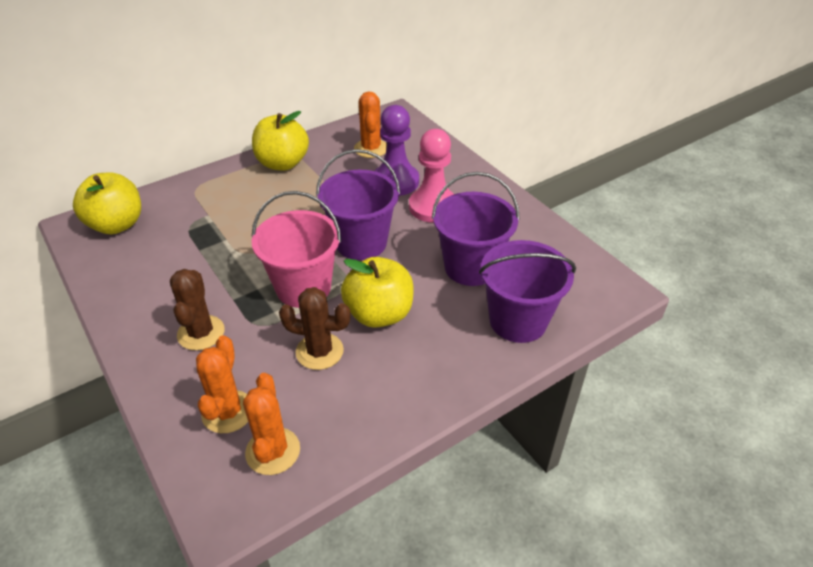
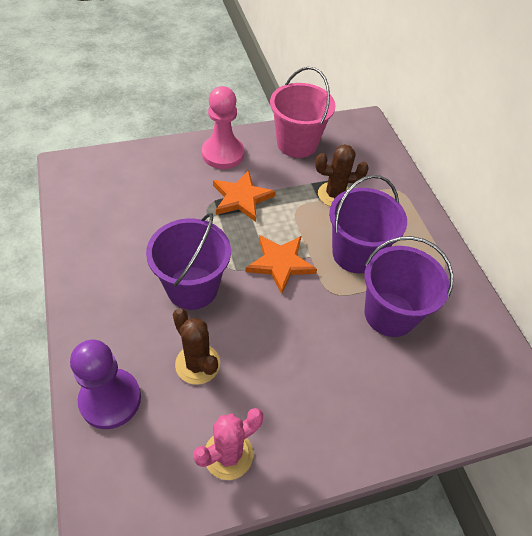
orange cactus: [196,335,248,433] [243,373,300,475] [354,91,387,158] = 3 -> none = 0
orange star: none = 0 -> [213,170,276,222] [246,235,317,294] = 2
pink cactus: none = 0 -> [193,408,263,480] = 1
yellow apple: [73,172,141,234] [252,111,309,170] [341,257,414,328] = 3 -> none = 0

